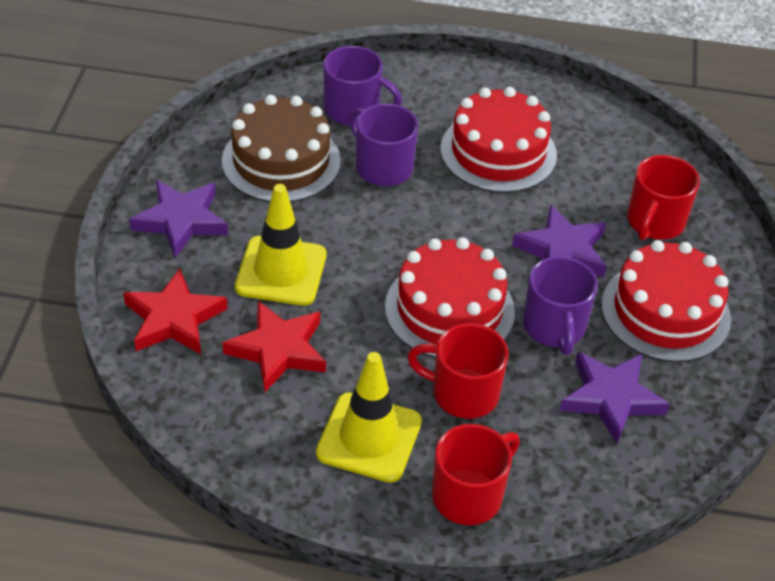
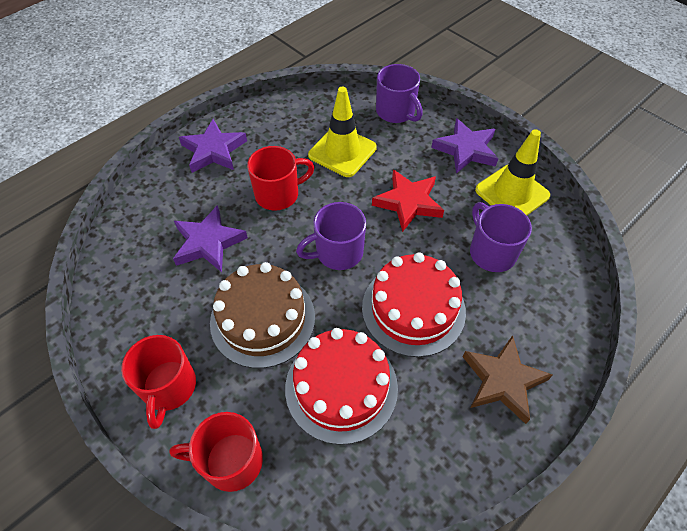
brown star: none = 0 -> [463,335,553,424] = 1
red cake: [385,237,515,358] [441,87,557,193] [601,240,731,362] = 3 -> [285,328,398,445] [362,252,466,357] = 2
red star: [123,268,228,354] [222,301,326,392] = 2 -> [372,169,444,232] = 1

